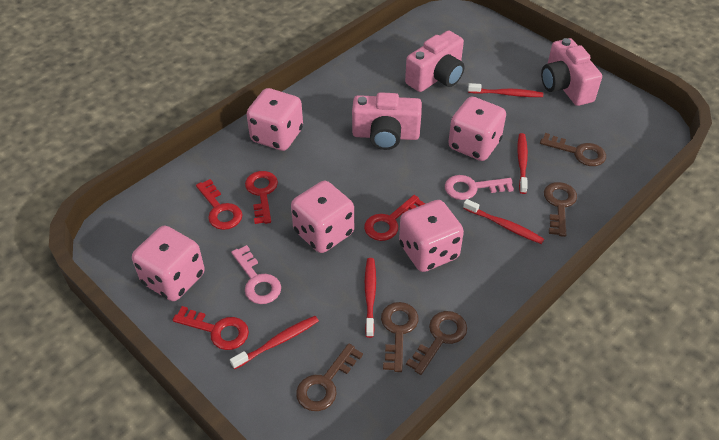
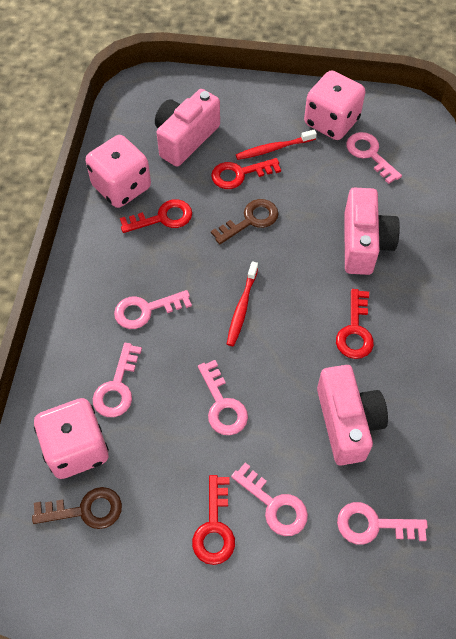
brown key: [296,343,363,411] [381,302,418,372] [406,311,467,375] [540,133,606,166] [544,182,577,237] = 5 -> [32,487,122,529] [211,199,279,245] = 2
pink dice: [132,226,205,301] [246,88,303,151] [291,181,354,253] [399,200,464,272] [448,96,506,161] = 5 -> [34,398,109,479] [86,135,151,208] [304,70,366,140] = 3
pink key: [231,245,281,304] [445,175,514,200] = 2 -> [93,343,142,417] [114,290,192,329] [198,360,248,435] [231,463,308,536] [337,502,428,545] [346,132,402,184] = 6
red toothbrush: [230,316,319,369] [365,258,376,338] [463,199,544,244] [468,83,543,97] [517,133,528,194] = 5 -> [227,262,258,346] [236,129,317,160] = 2

